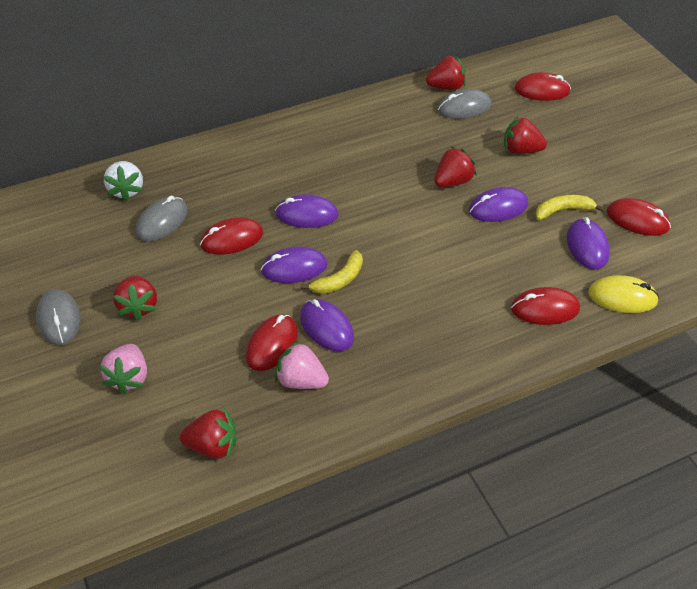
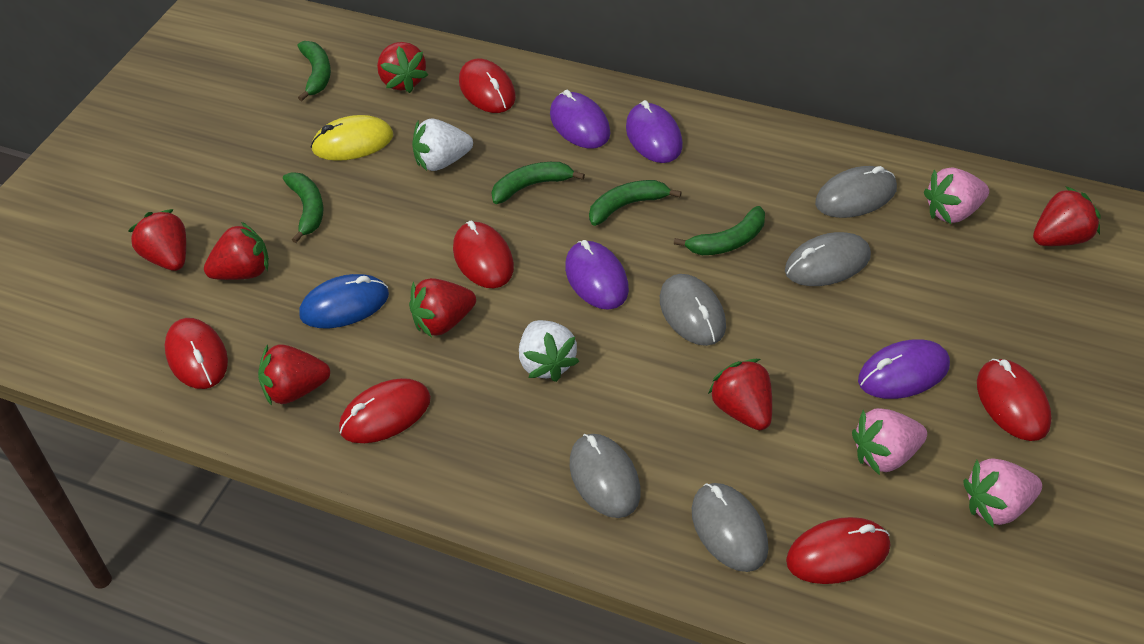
blue mouse: none = 0 -> [299,274,389,328] = 1
green banana: none = 0 -> [283,172,323,243] [298,41,331,101] [491,162,585,204] [589,180,682,226] [674,206,765,255] = 5
grey mouse: [36,289,81,345] [135,196,188,241] [437,89,491,119] = 3 -> [570,434,641,518] [660,274,726,346] [692,483,769,572] [785,232,871,286] [815,166,897,218] = 5
pink strawberry: [99,344,147,394] [275,340,329,389] = 2 -> [852,408,927,475] [924,167,989,224] [963,458,1042,527] = 3
purple mouse: [261,246,327,283] [275,194,339,228] [300,299,354,351] [469,187,528,222] [567,217,610,270] = 5 -> [550,90,611,148] [565,240,629,310] [626,100,683,163] [858,339,950,399] = 4
red mouse: [200,217,263,255] [245,314,298,371] [511,287,580,325] [515,72,571,101] [607,198,671,236] = 5 -> [165,318,228,389] [339,378,431,443] [453,221,514,288] [459,59,516,113] [786,517,891,584] [977,359,1051,441] = 6
red strawberry: [113,275,157,321] [179,408,236,459] [426,55,466,90] [434,147,477,187] [504,117,547,154] = 5 -> [128,209,186,271] [204,222,269,280] [258,344,330,406] [377,42,428,93] [409,278,476,337] [708,359,772,430] [1033,186,1101,246] = 7
white strawberry: [103,161,143,201] = 1 -> [412,119,473,171] [519,320,580,382] = 2
yellow banana: [300,250,363,294] [535,195,605,220] = 2 -> none = 0

